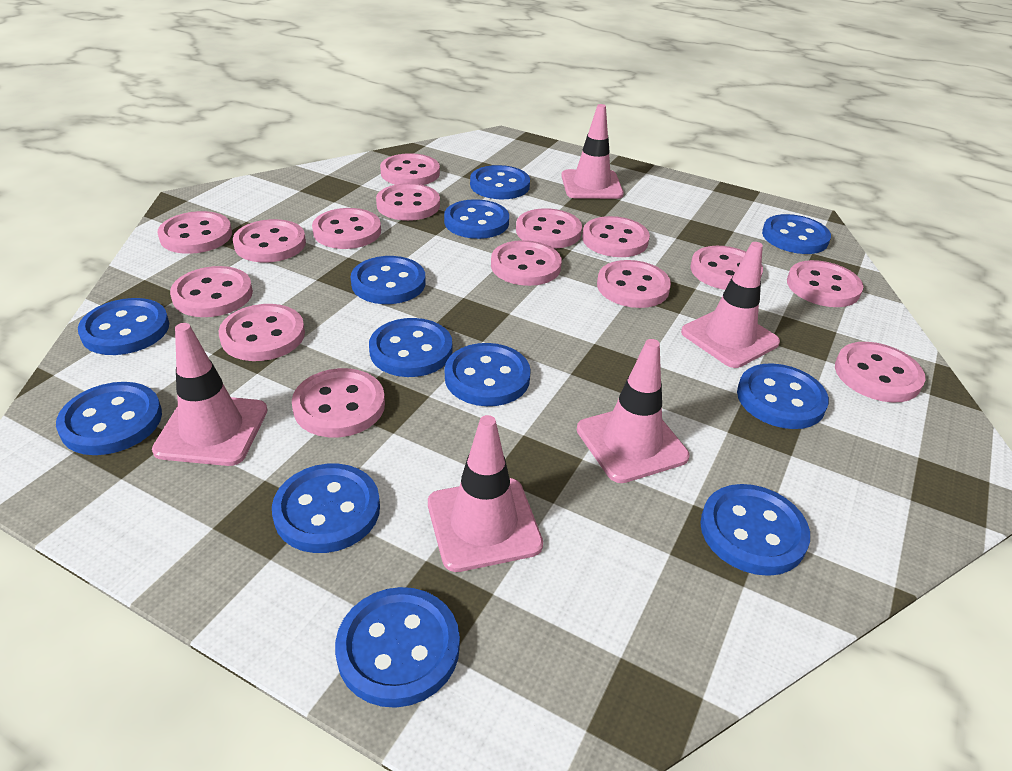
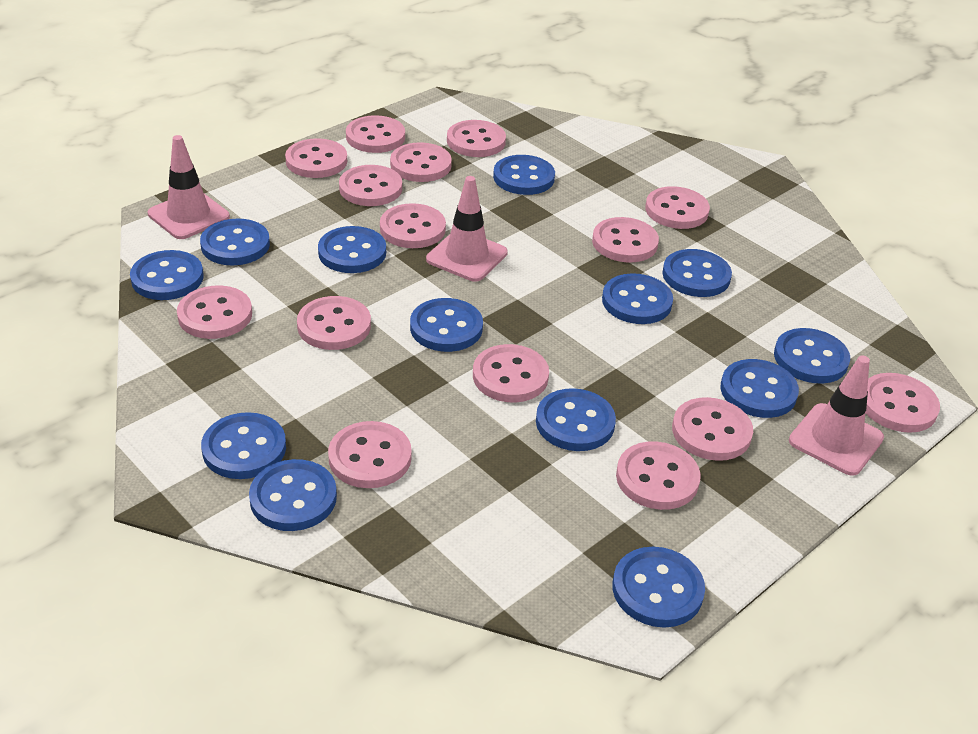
blue button: [56,382,162,455] [78,298,169,355] [272,464,380,553] [335,587,460,708] [351,256,426,304] [369,318,452,377] [444,199,509,239] [445,343,531,406] [470,165,530,199] [700,484,810,576] [737,363,829,429] [762,214,831,254] = 12 -> [130,250,204,300] [200,219,270,266] [201,412,286,479] [249,459,337,531] [318,226,386,273] [410,298,483,352] [493,155,555,195] [536,388,616,451] [602,273,673,324] [613,547,705,628] [663,249,732,297] [721,359,799,418] [774,328,850,383] = 13
pink traffic cone: [152,323,268,466] [428,415,543,572] [561,104,624,199] [577,339,689,483] [681,242,780,368] = 5 -> [148,135,230,239] [426,176,508,282] [789,356,884,476] = 3

